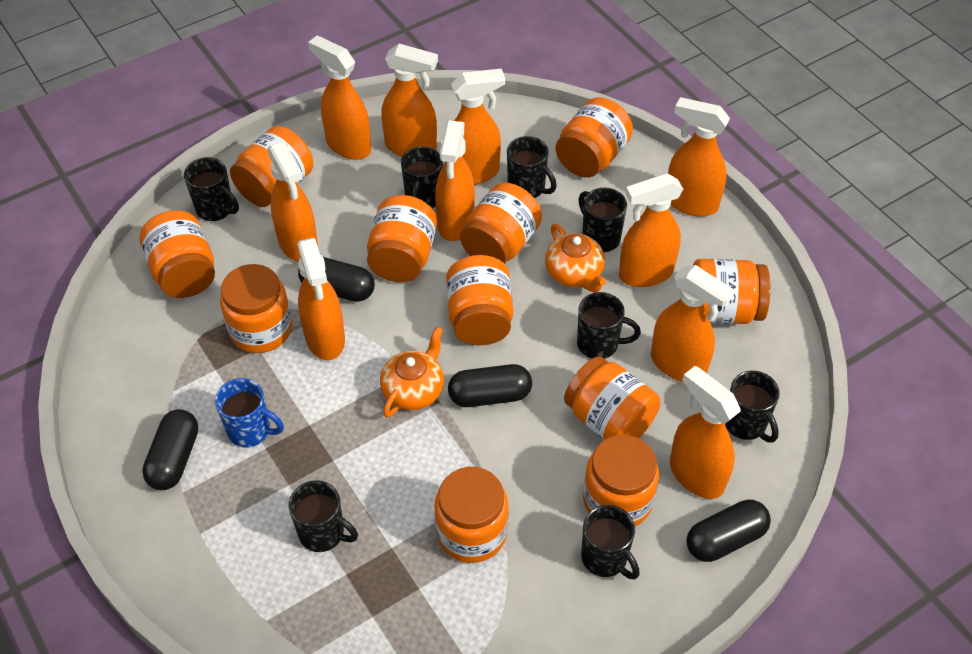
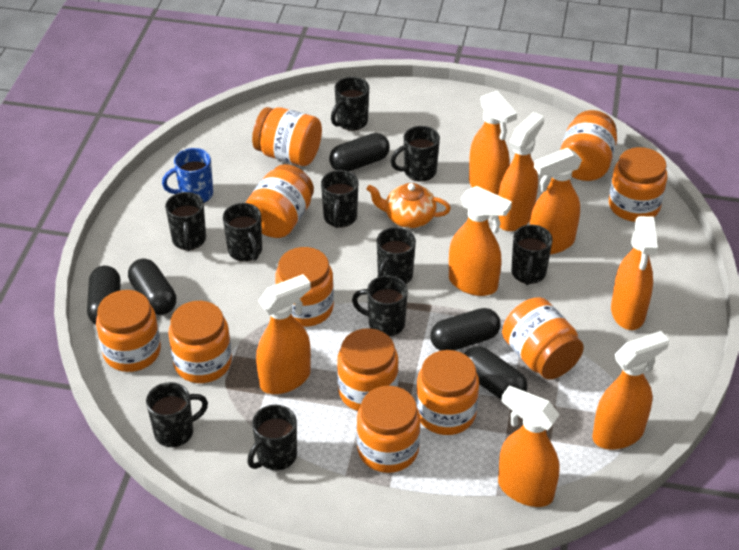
black capsule: [142,409,198,490] [298,257,375,302] [448,364,532,407] [686,500,771,562] = 4 -> [87,266,121,325] [128,258,176,315] [329,133,390,172] [430,308,500,351] [464,346,528,400] = 5
black mug: [184,157,239,221] [289,480,358,552] [401,146,443,208] [507,136,557,198] [577,292,641,359] [579,188,627,252] [581,505,640,579] [725,371,780,443] = 8 -> [146,382,208,447] [165,192,206,251] [223,203,262,262] [247,405,297,470] [321,170,358,228] [331,77,369,131] [352,275,408,336] [377,227,416,284] [390,126,440,182] [511,225,553,285] = 10
orange spray bottle: [267,141,318,262] [297,237,345,360] [308,35,371,160] [381,44,438,157] [435,120,475,241] [451,69,505,185] [619,173,683,287] [651,265,735,382] [668,97,730,217] [670,366,741,499] = 10 -> [256,274,311,394] [449,186,512,296] [469,91,517,195] [498,112,544,231] [498,386,559,507] [530,148,582,254] [592,331,669,450] [611,216,658,330] = 8
orange teapot: [380,327,444,418] [545,224,606,293] = 2 -> [367,183,451,228] = 1

